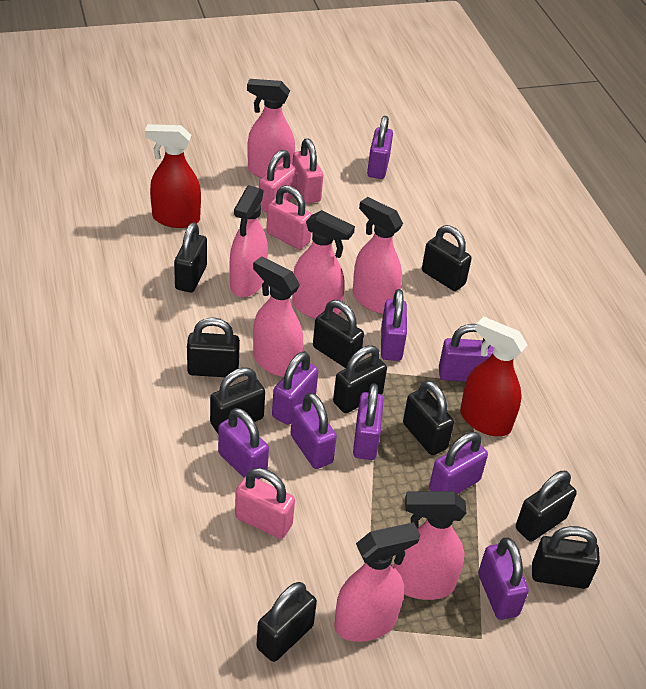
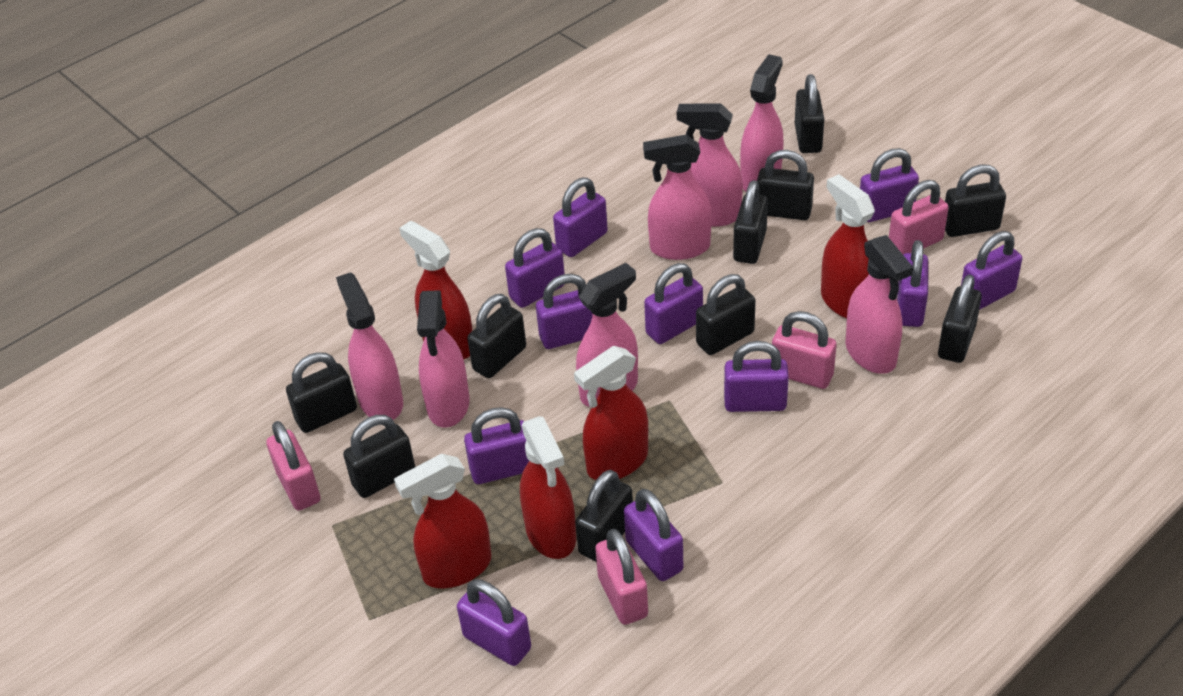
purple padlock: [218,408,269,479] [272,351,318,425] [291,392,337,469] [353,383,384,460] [367,116,393,179] [381,289,407,361] [429,432,488,494] [439,324,493,382] [478,537,529,620] = 9 -> [457,579,531,666] [464,407,529,484] [505,228,565,308] [536,274,593,349] [553,178,608,257] [624,489,683,581] [644,263,703,344] [724,341,789,412] [860,148,919,222] [897,240,928,327] [961,231,1022,310] = 11
red spray bottle: [145,124,201,228] [460,316,527,436] = 2 -> [394,454,491,588] [399,221,473,360] [520,416,576,559] [574,346,648,480] [821,174,875,319] = 5

